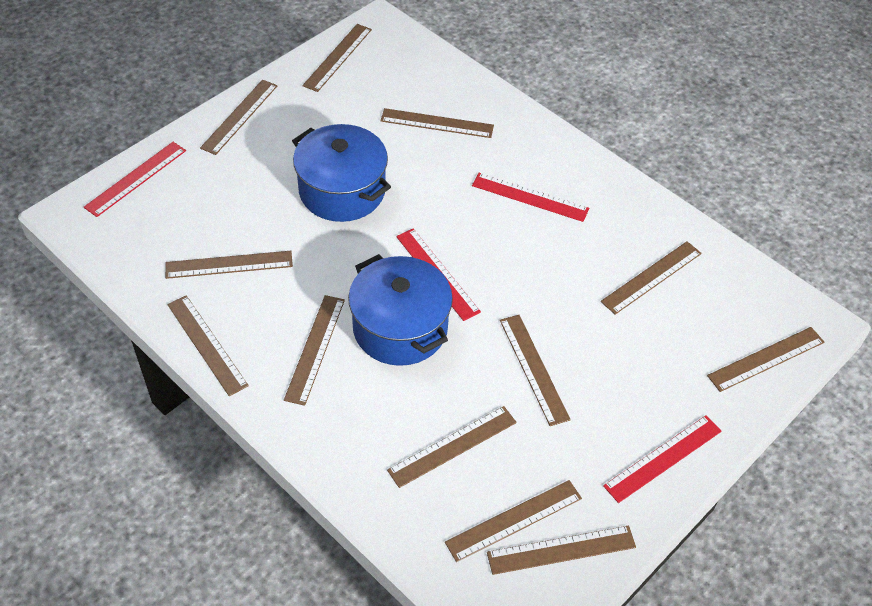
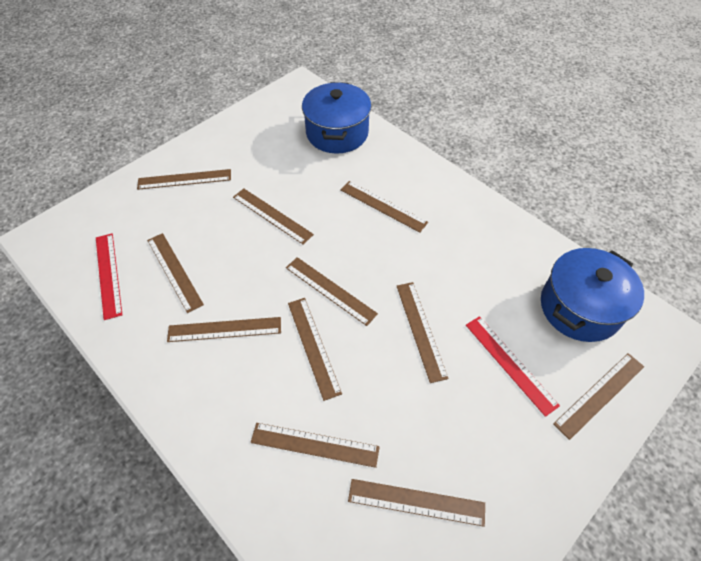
brown ruler: [165,251,293,279] [167,295,249,396] [200,80,278,155] [284,295,345,406] [302,24,372,92] [380,108,494,138] [387,406,517,488] [445,480,582,562] [487,526,636,575] [500,315,571,426] [601,241,702,315] [707,327,824,392] = 12 -> [137,169,231,190] [147,233,204,313] [167,317,281,342] [233,188,314,244] [251,423,380,468] [286,257,378,326] [288,298,342,401] [341,181,428,233] [348,479,485,527] [397,282,449,383] [553,353,644,440] = 11
red ruler: [84,142,186,217] [396,229,481,321] [472,173,589,222] [603,416,722,503] = 4 -> [96,234,123,320] [466,316,560,417] = 2

